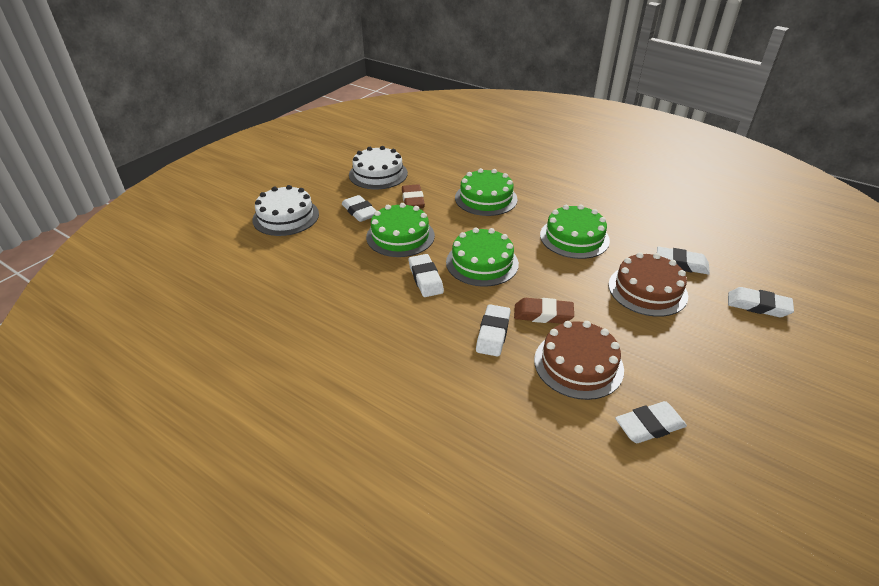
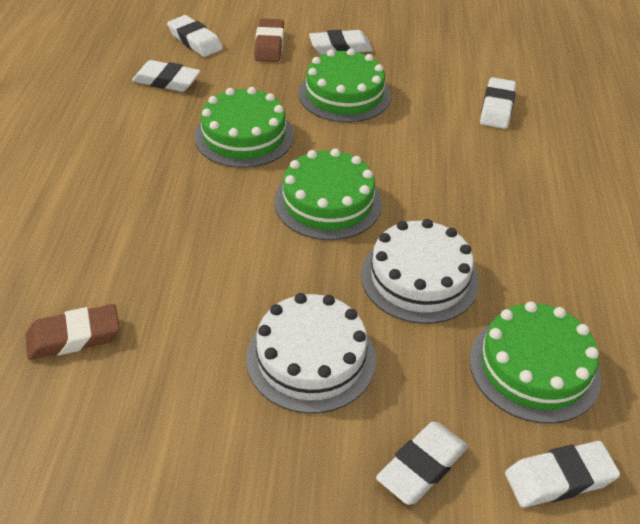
brown cake: [534,321,624,400] [608,252,688,317] = 2 -> none = 0

